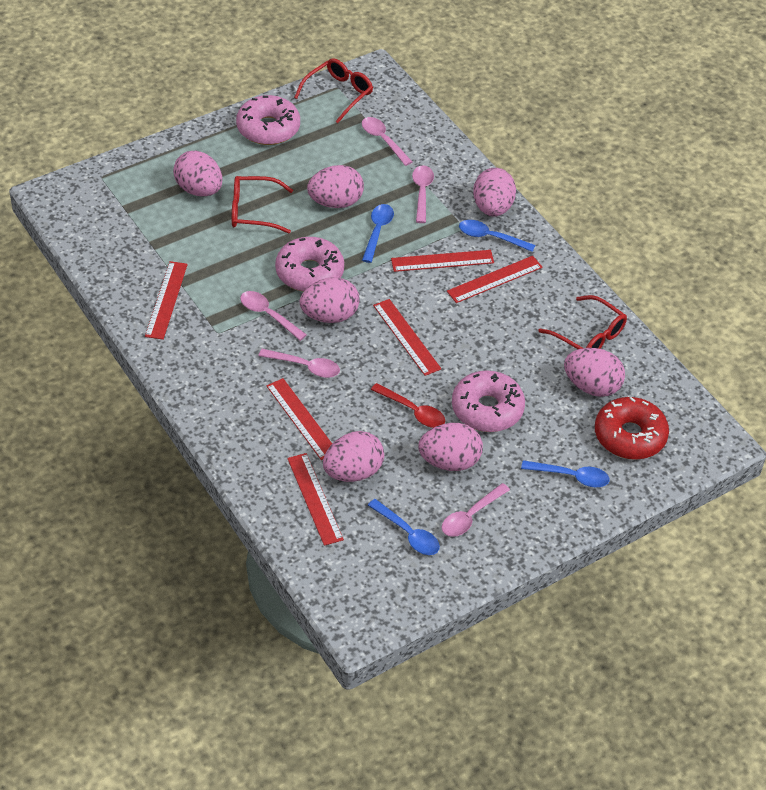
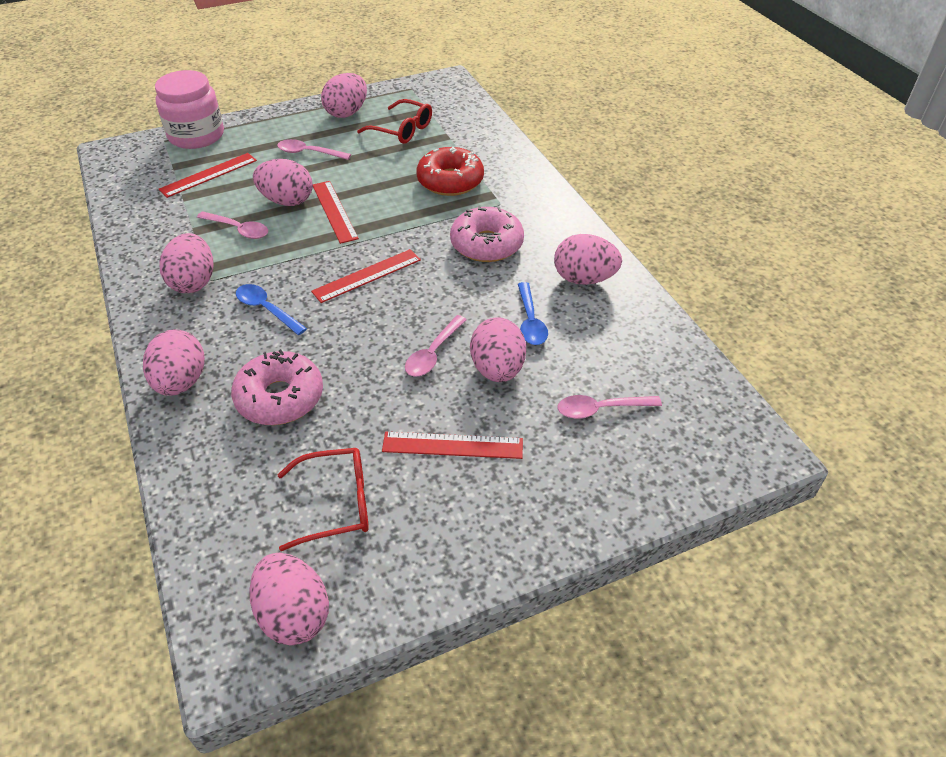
blue spoon: [362,204,394,263] [368,499,440,555] [459,220,535,252] [521,460,610,487] = 4 -> [236,284,307,335] [518,282,548,345] = 2
pink donut: [236,95,300,145] [275,237,344,292] [452,371,525,432] = 3 -> [231,349,323,425] [450,205,524,262] = 2
pink jar: none = 0 -> [155,70,224,149] = 1
pink spoon: [240,291,307,341] [259,349,340,378] [362,117,412,166] [412,165,434,223] [441,483,510,537] = 5 -> [197,211,268,239] [277,139,351,160] [405,315,467,377] [558,395,662,419] = 4
red glasses: [232,176,293,234] [294,58,373,123] [538,295,627,349] = 3 -> [277,448,369,551] [357,99,432,144] = 2
red ruler: [145,261,188,340] [266,378,332,460] [287,453,344,546] [373,299,441,376] [391,250,494,272] [447,256,543,303] = 6 -> [159,153,257,198] [311,249,421,303] [313,181,359,244] [382,432,523,459] = 4
red spoon: [371,383,445,428] = 1 -> none = 0

